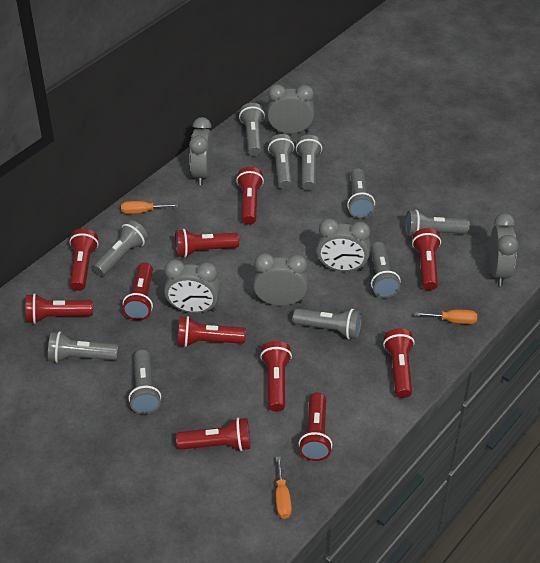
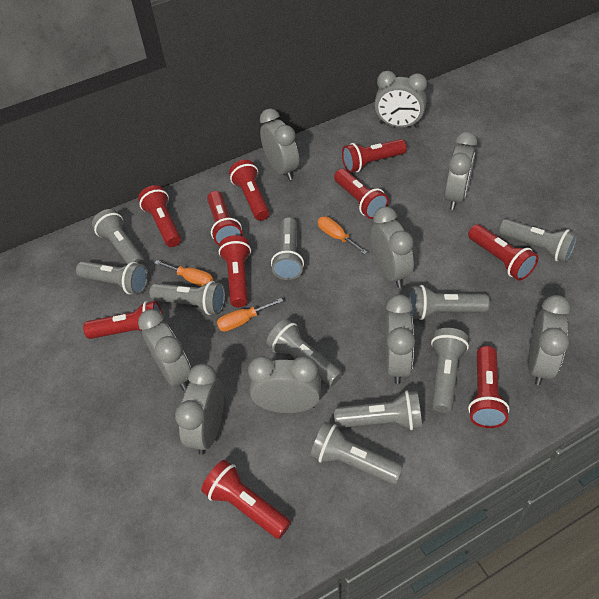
grey clock: [164,260,220,313] [189,117,212,185] [253,253,308,306] [267,84,314,134] [316,218,371,272] [489,213,519,286] = 6 -> [138,309,191,391] [175,363,224,455] [248,356,321,413] [260,108,299,180] [371,206,414,288] [374,71,427,128] [385,294,415,384] [444,132,477,210] [528,295,570,385] = 9
red flashlight: [26,293,93,324] [69,229,99,291] [123,263,153,320] [175,229,239,258] [176,418,250,451] [178,316,246,347] [236,167,264,225] [260,341,292,412] [299,393,332,461] [383,328,415,398] [412,228,441,290] = 11 -> [83,301,162,339] [138,185,181,247] [201,460,291,539] [207,191,243,246] [219,235,251,307] [229,160,269,221] [334,169,389,219] [342,139,407,173] [468,224,539,281] [468,346,510,428] = 10

